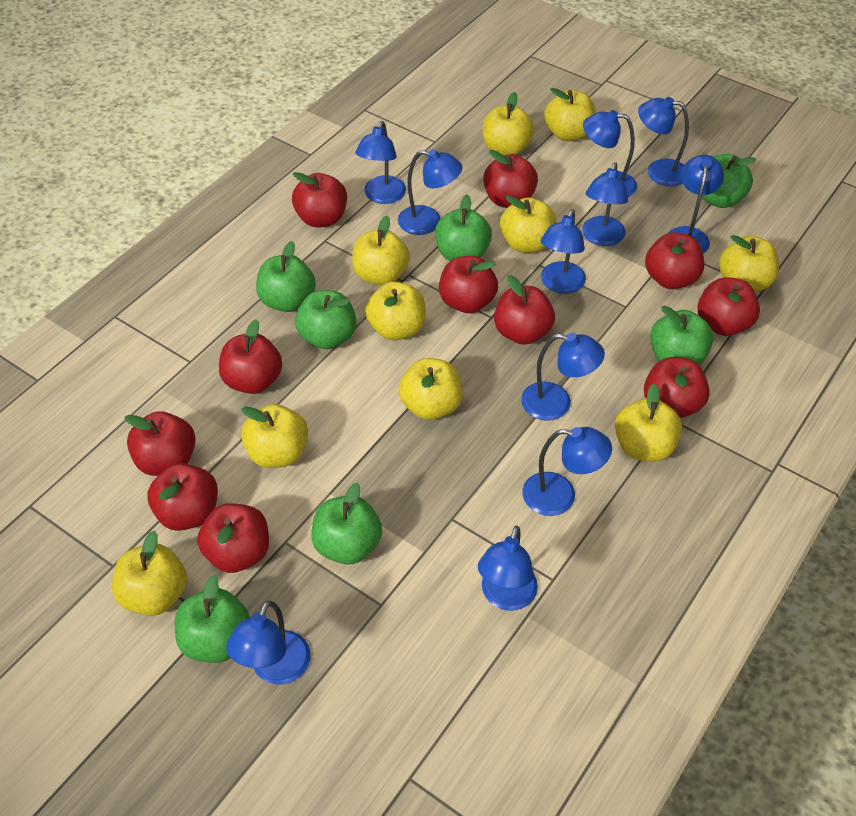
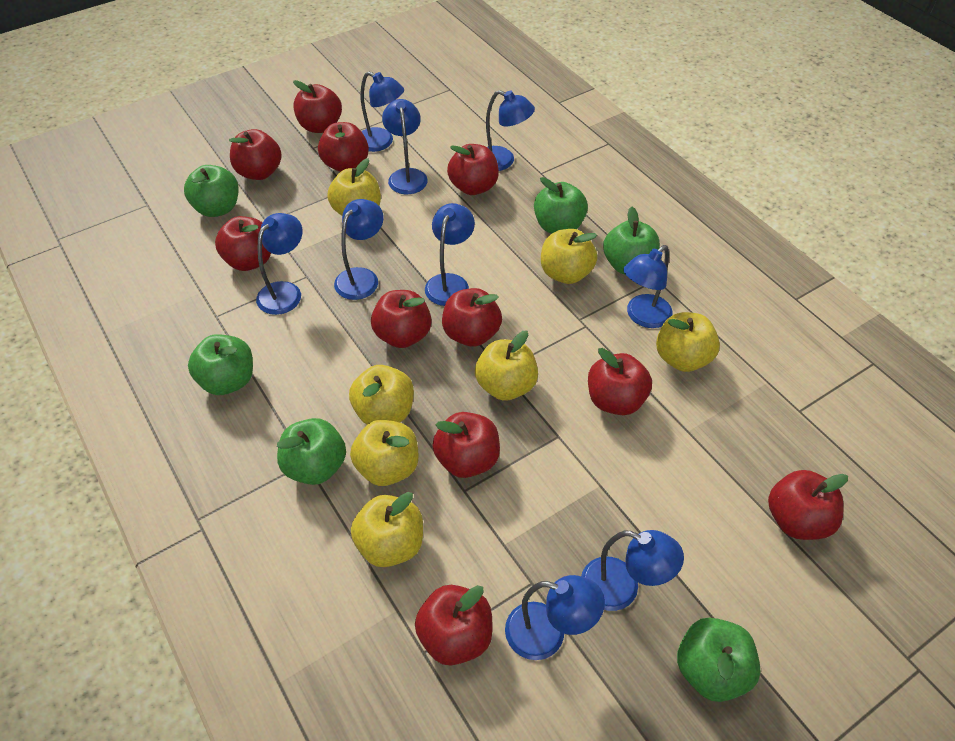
blue lamp: [226,601,311,685] [355,121,406,204] [398,149,462,235] [478,526,538,611] [521,333,605,421] [522,427,612,516] [541,209,586,294] [582,162,628,246] [583,110,637,197] [638,97,689,186] [668,155,724,254] = 11 -> [256,213,303,315] [334,199,384,300] [361,72,404,152] [382,99,428,194] [425,203,475,306] [486,90,535,171] [505,575,605,660] [581,530,684,611] [623,245,673,328] = 9
green apple: [175,575,250,663] [256,241,316,312] [295,290,356,349] [311,483,382,565] [435,194,492,261] [650,306,714,365] [702,154,756,208] = 7 -> [184,165,239,217] [188,334,253,395] [277,418,346,485] [534,177,588,234] [603,207,660,274] [677,618,761,702] = 6
yellow apple: [112,531,187,616] [241,404,308,468] [352,216,410,286] [365,282,425,341] [398,358,463,420] [482,92,534,156] [500,195,556,253] [544,88,596,141] [615,383,682,461] [719,235,779,292] = 10 -> [327,158,381,216] [349,365,414,424] [350,420,418,486] [351,492,423,567] [475,331,538,401] [541,229,597,284] [656,312,720,372] = 7

